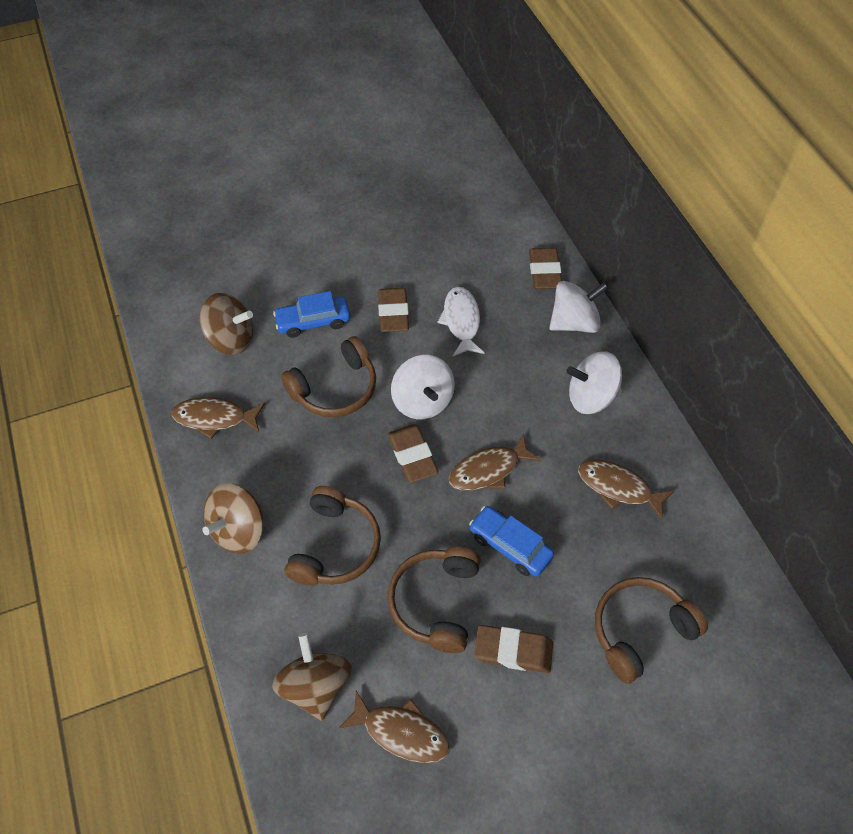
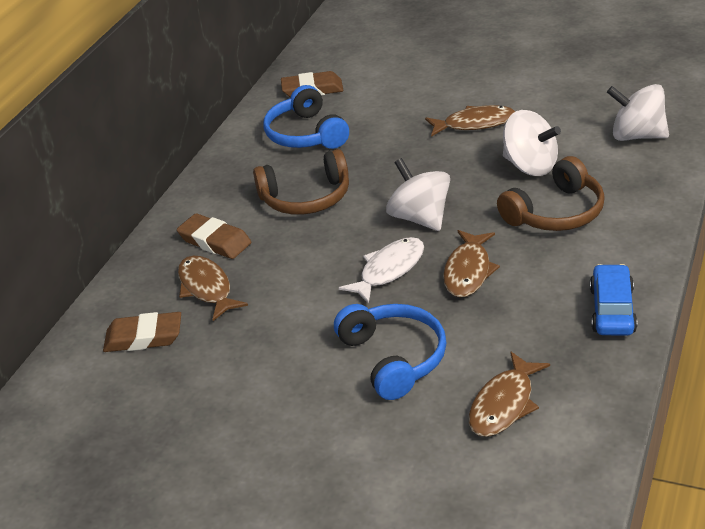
blue car: [273,291,350,338] [469,506,554,577] = 2 -> [590,264,637,336] = 1
blue headphones: none = 0 -> [263,85,349,149] [334,304,446,400] = 2
brown eraser: [378,288,409,332] [388,424,439,483] [474,625,553,673] [529,248,562,289] = 4 -> [103,312,181,352] [177,213,251,259] [281,71,343,98] = 3
brown headphones: [281,336,376,417] [285,486,381,586] [388,547,481,653] [595,577,708,684] = 4 -> [253,149,349,215] [497,156,605,231] = 2
brown spinning top: [200,293,253,355] [202,483,264,554] [272,633,352,721] = 3 -> none = 0

